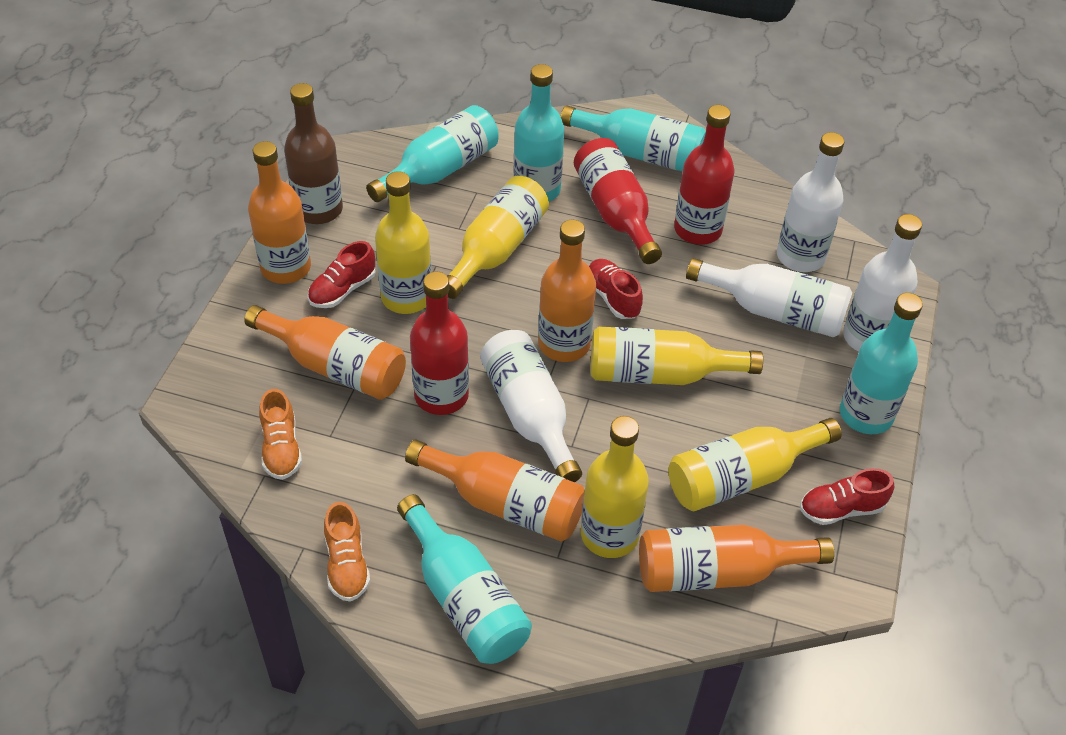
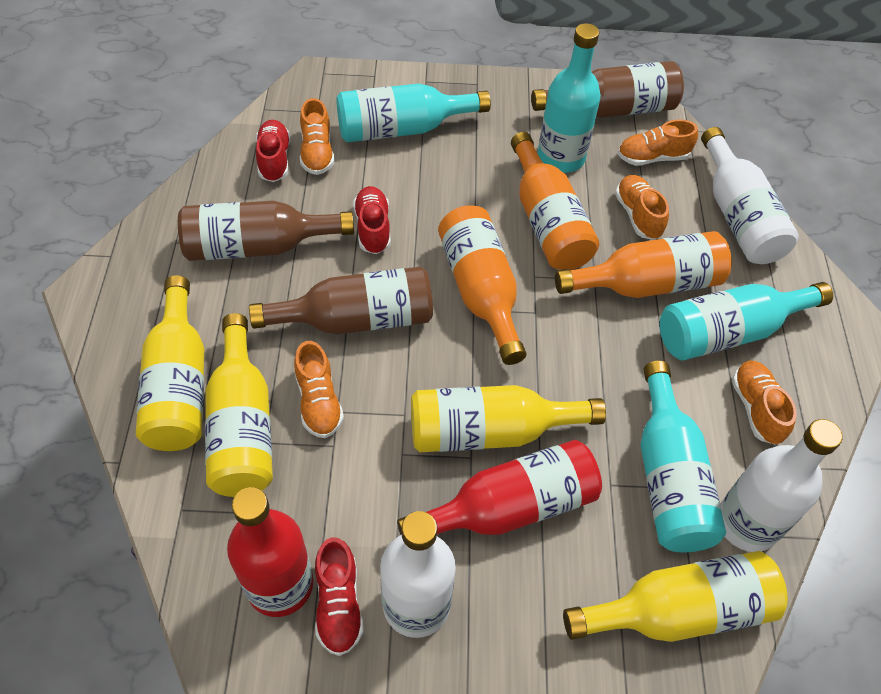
brown bottle: [284,83,343,224] = 1 -> [178,200,354,261] [249,267,433,334] [531,61,684,118] = 3
orange bottle: [244,305,406,400] [248,141,311,284] [405,439,585,541] [538,220,596,362] [639,525,834,592] = 5 -> [438,205,527,365] [511,132,599,270] [555,231,732,298] = 3
orange shoe: [259,389,302,480] [324,502,370,602] = 2 -> [294,341,344,438] [300,98,334,175] [615,175,669,240] [618,120,698,166] [732,360,797,445] = 5
red bottle: [410,272,469,415] [574,138,662,264] [674,105,734,245] = 3 -> [227,487,313,617] [397,440,602,535] = 2
turquoise bottle: [366,105,499,202] [397,494,532,664] [513,64,564,202] [560,105,706,172] [840,293,923,434] = 5 -> [336,84,491,142] [538,23,601,173] [641,361,726,552] [660,282,833,361] = 4
white bottle: [480,330,582,482] [686,258,852,337] [777,132,844,272] [843,214,922,352] = 4 -> [380,511,456,638] [701,127,799,264] [720,419,843,552] = 3
yellow bottle: [375,171,432,314] [447,176,549,299] [581,416,649,558] [591,326,763,385] [668,418,842,511] = 5 -> [136,275,204,451] [205,313,273,497] [411,385,606,452] [563,551,788,642] = 4

